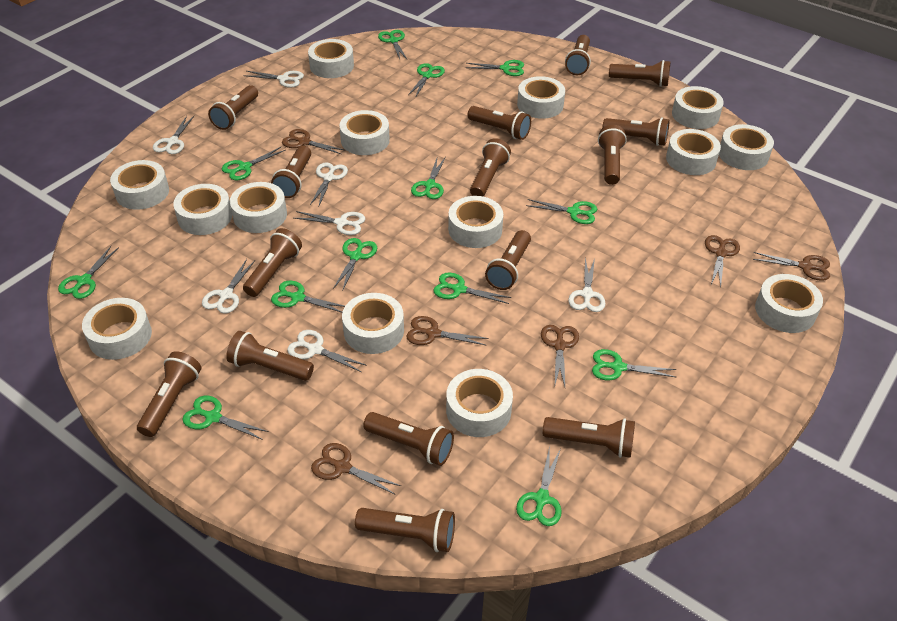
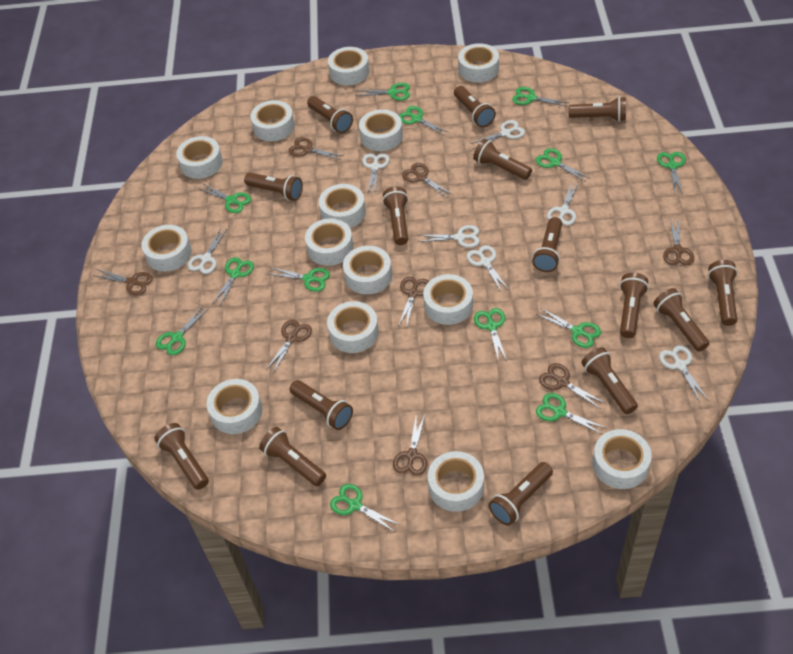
brown scissors: [282,129,346,154] [311,443,401,495] [407,316,489,346] [541,325,579,387] [705,235,740,288] [753,252,830,281] = 6 -> [93,269,153,295] [266,320,312,373] [289,137,344,160] [393,415,427,476] [398,277,429,329] [402,163,453,197] [539,363,606,409] [663,218,694,265] = 8

